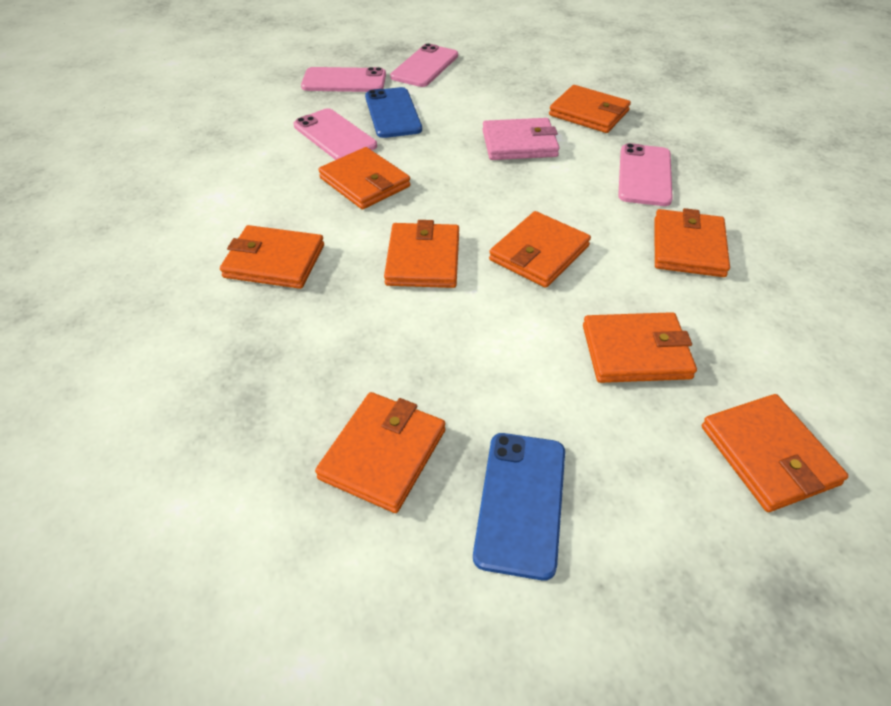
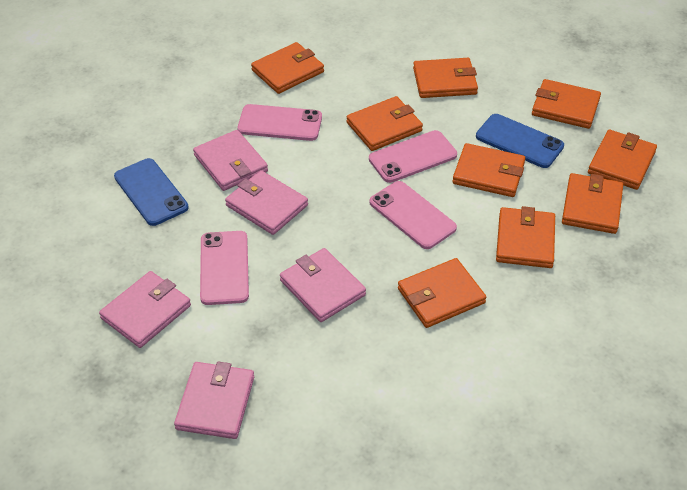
pink wallet: [482,118,559,160] = 1 -> [99,271,191,348] [174,361,254,439] [193,130,268,191] [225,170,308,235] [280,248,366,322] = 5

